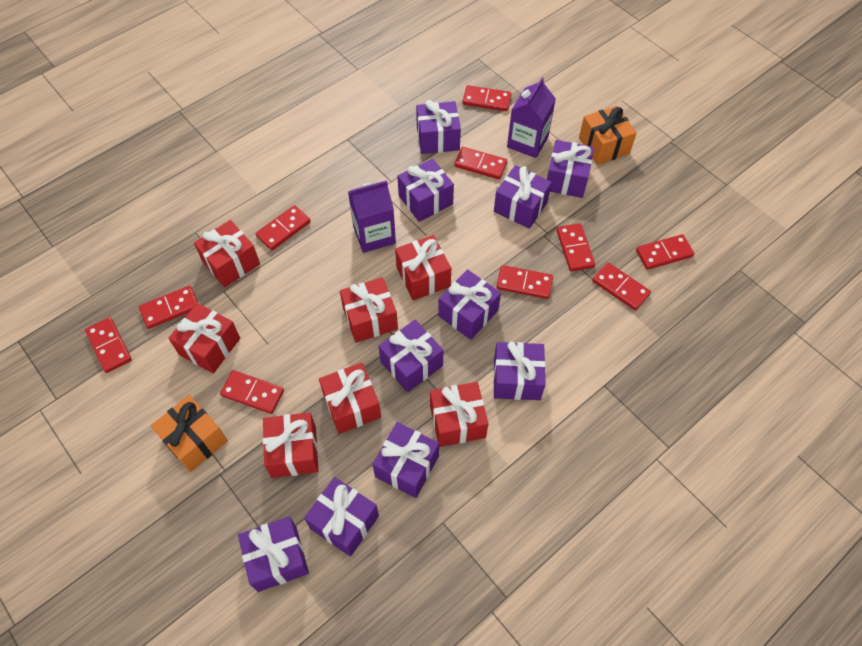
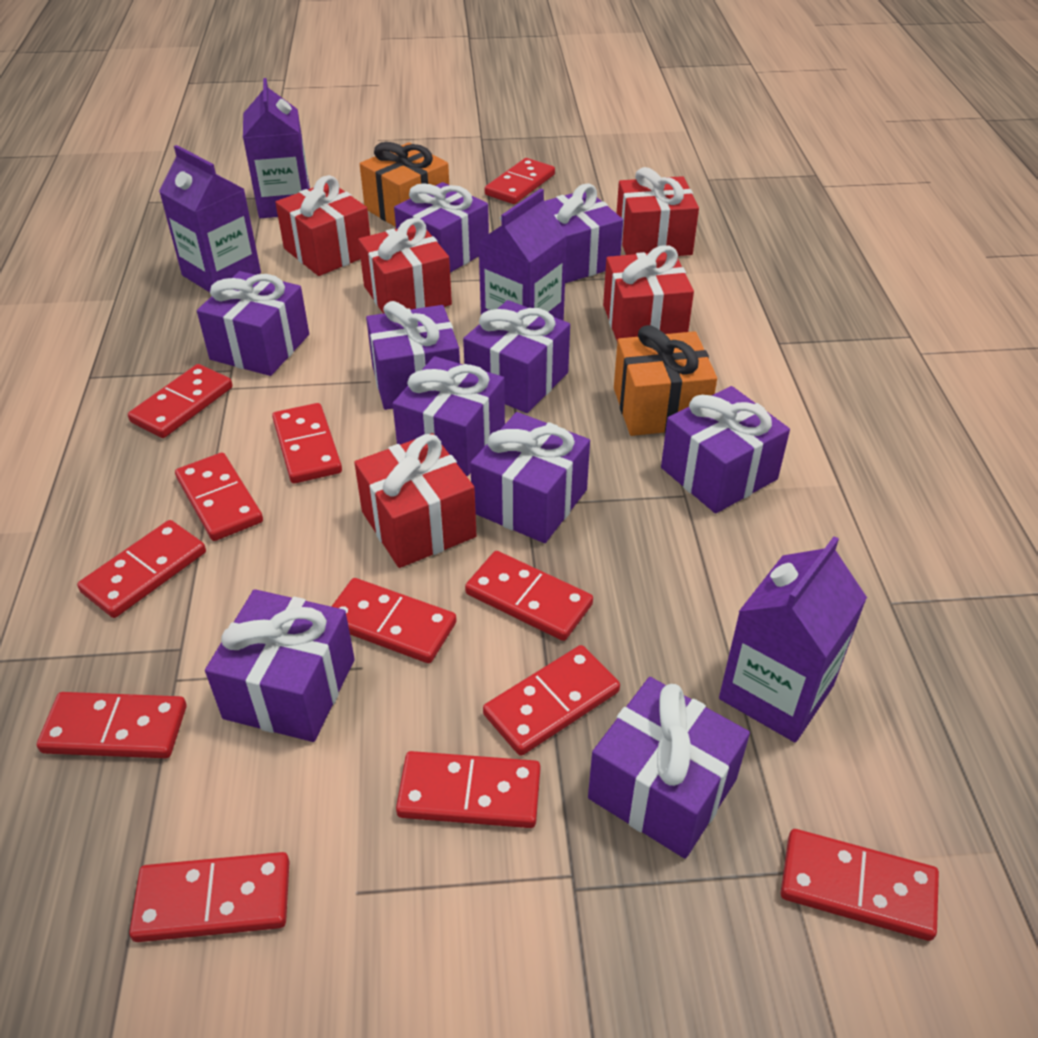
purple carton: [348,180,396,253] [507,77,556,158] = 2 -> [159,145,261,292] [243,78,310,218] [478,189,567,320] [719,536,867,742] = 4
red domino: [85,317,132,373] [139,286,198,329] [220,370,284,414] [256,205,311,250] [454,147,507,179] [462,85,511,111] [496,265,553,299] [556,223,595,271] [592,263,651,310] [636,234,694,270] = 10 -> [37,692,187,758] [77,520,206,618] [128,364,233,438] [129,852,290,942] [175,453,263,541] [272,403,342,484] [331,578,457,663] [396,751,541,828] [465,551,593,641] [483,645,620,756] [485,158,555,204] [781,829,939,941] = 12
red gift: [168,303,240,373] [194,220,260,287] [263,412,319,478] [319,363,381,434] [340,277,398,343] [395,235,451,300] [430,382,488,447] = 7 -> [275,175,370,276] [354,433,477,568] [358,218,452,313] [603,245,694,341] [616,167,699,256] = 5

